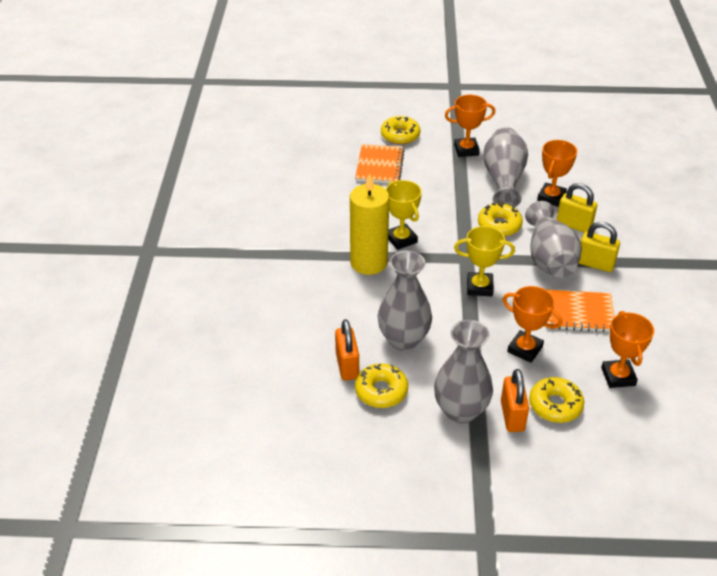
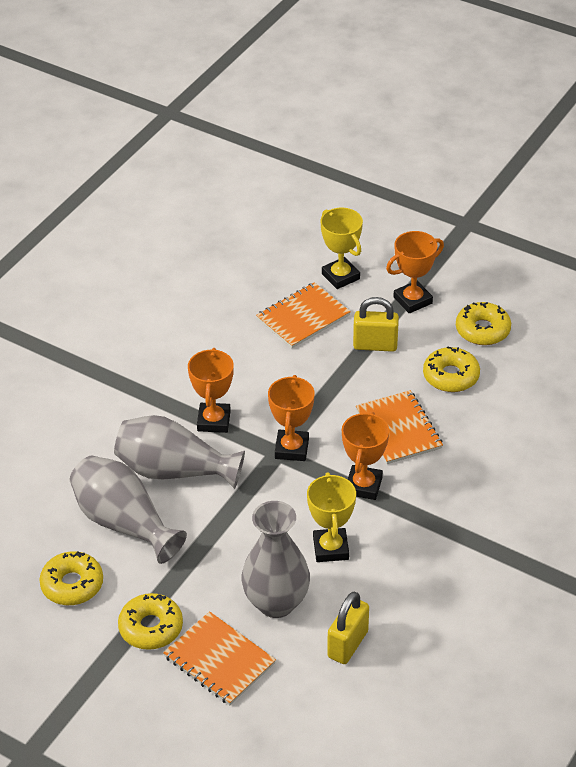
grey vase: [378,250,432,351] [434,320,493,424] [483,127,528,207] [525,201,582,278] = 4 -> [70,456,187,564] [114,415,245,489] [242,501,310,618] = 3
orange notebook: [355,144,404,183] [547,290,615,332] = 2 -> [163,611,276,705] [256,282,351,348] [356,390,443,464] = 3
orange padlock: [335,319,359,380] [501,369,529,432] = 2 -> none = 0
yellow candle: [350,174,389,275] = 1 -> none = 0

